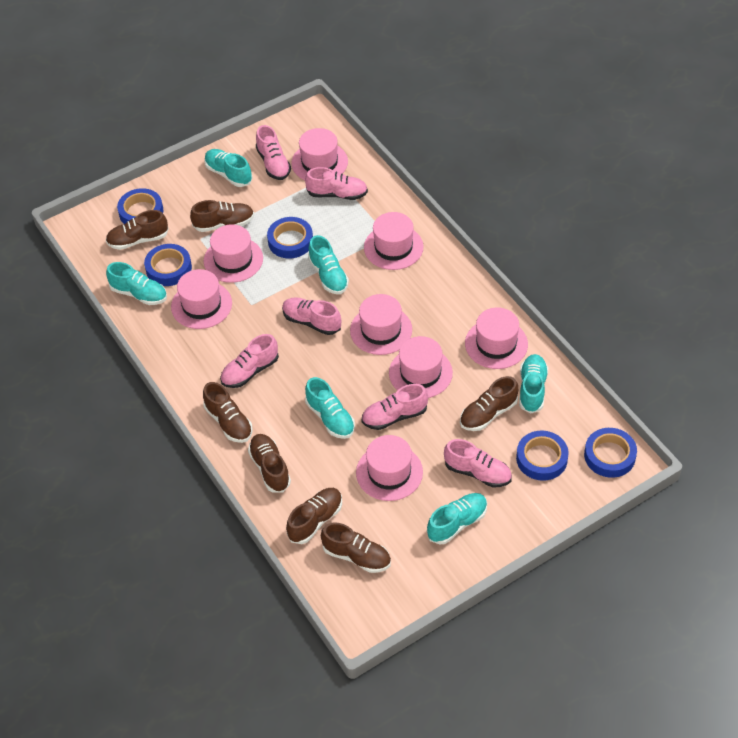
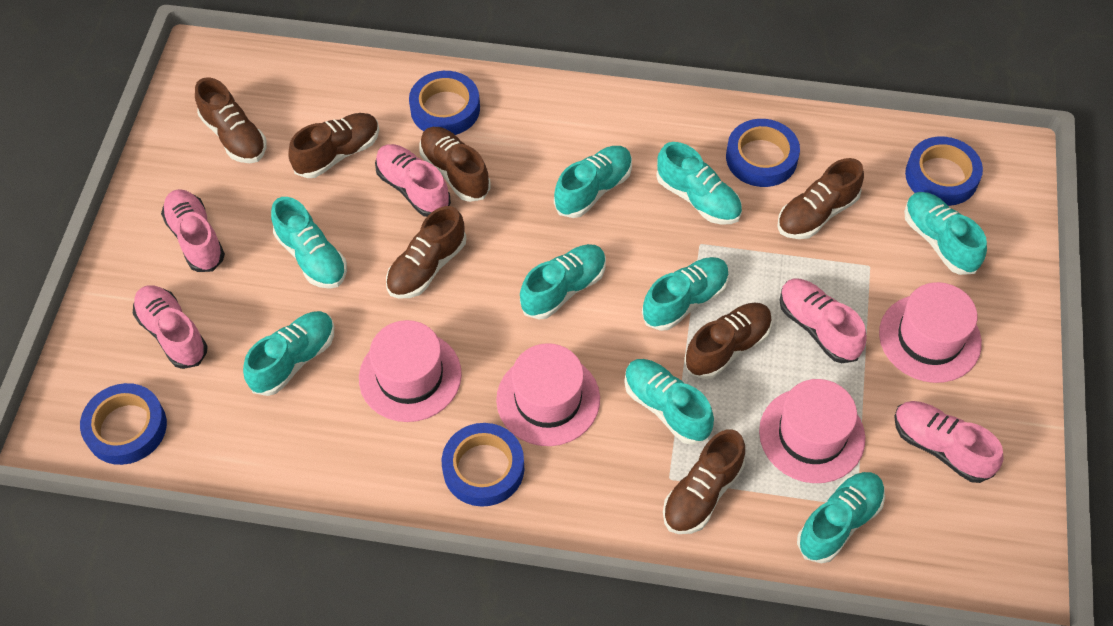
pink hat: [171,269,232,329] [204,224,263,283] [291,128,348,180] [350,294,412,355] [356,435,423,501] [364,212,424,270] [389,336,453,398] [465,307,528,369] = 8 -> [359,320,462,422] [496,343,600,446] [759,379,865,483] [879,282,982,383] = 4
pink shoe: [220,334,279,388] [256,125,291,180] [282,297,341,335] [305,167,368,200] [362,384,428,430] [444,439,512,487] = 6 -> [133,285,208,369] [161,189,225,272] [375,144,451,217] [780,278,867,363] [894,401,1003,483] = 5
turquoise shoe: [106,262,167,305] [204,149,252,187] [305,377,355,439] [308,235,349,294] [427,493,487,544] [519,354,548,414] = 6 -> [243,311,334,396] [271,197,347,289] [520,244,606,320] [554,146,632,218] [624,359,714,445] [642,257,729,331] [656,142,742,224] [797,472,885,563] [904,192,987,275] = 9

